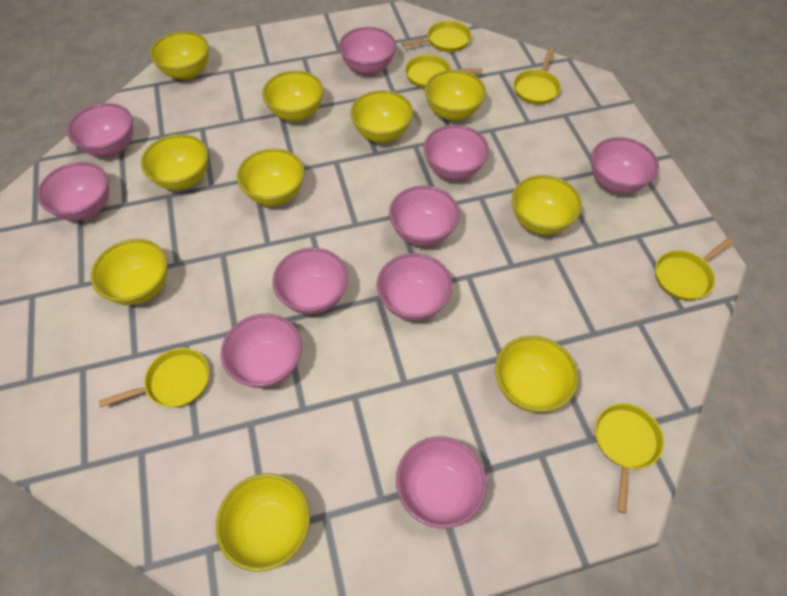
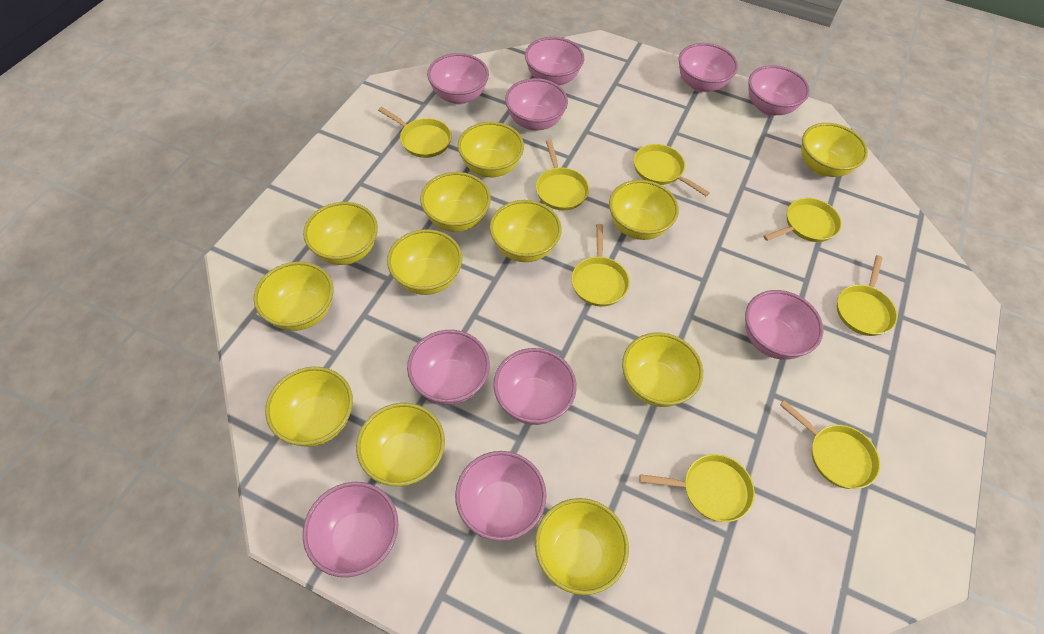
yellow bowl: [91,239,168,305] [141,134,208,190] [150,31,209,80] [216,473,310,572] [237,149,305,206] [262,71,324,122] [350,90,413,143] [425,70,486,121] [495,336,578,413] [512,175,582,235] = 10 -> [254,261,333,331] [265,367,353,447] [303,202,378,265] [356,403,445,486] [387,229,463,295] [420,172,491,232] [458,122,524,177] [490,200,562,262] [535,498,629,595] [609,180,679,240] [622,332,703,407] [801,123,868,177] = 12
yellow pan: [99,348,209,407] [401,21,471,52] [405,55,482,88] [514,49,561,105] [595,403,664,514] [655,238,733,301] = 6 -> [378,107,452,158] [536,140,589,210] [571,224,630,307] [634,144,710,196] [639,454,755,522] [763,198,842,242] [780,400,880,489] [837,255,897,336] = 8

